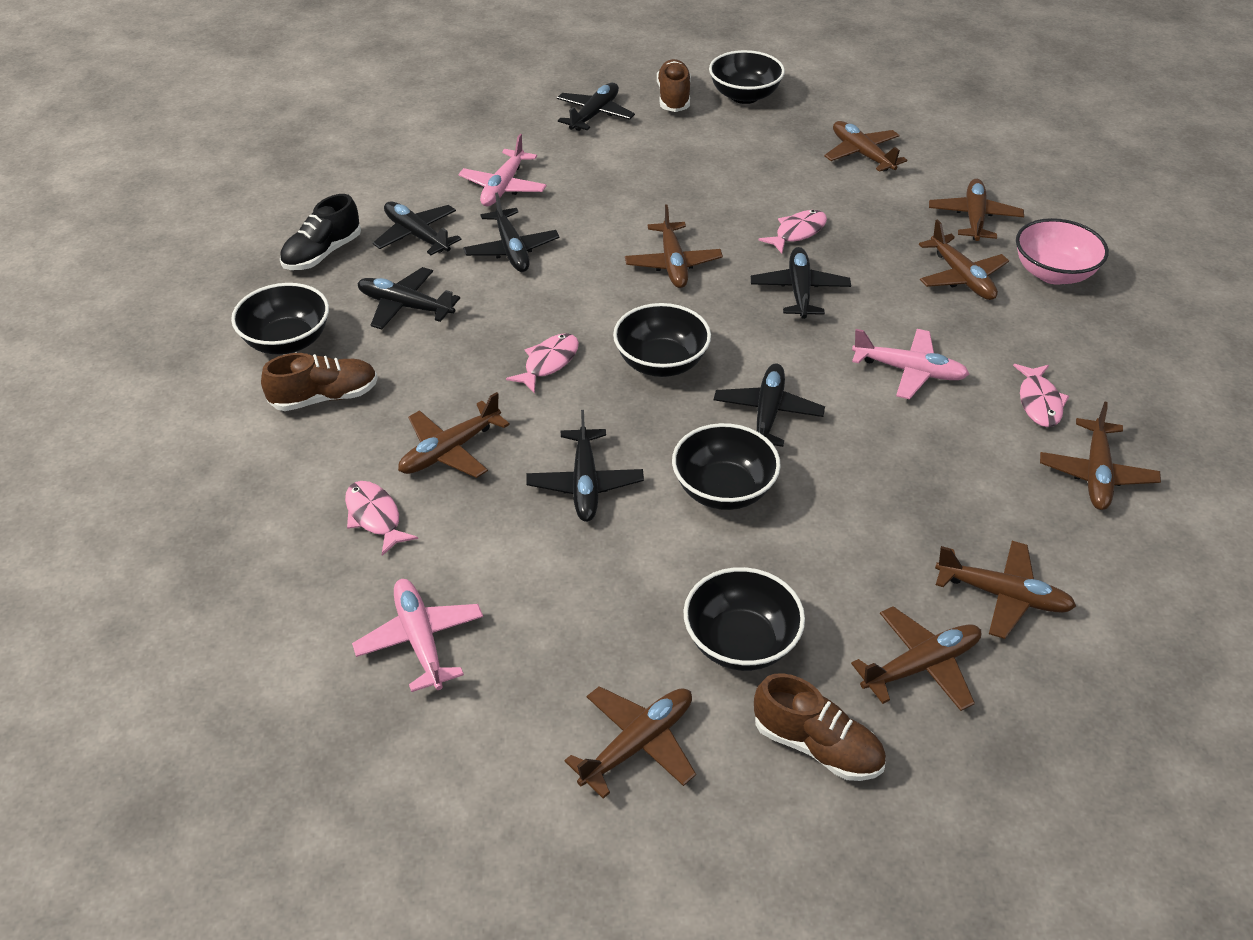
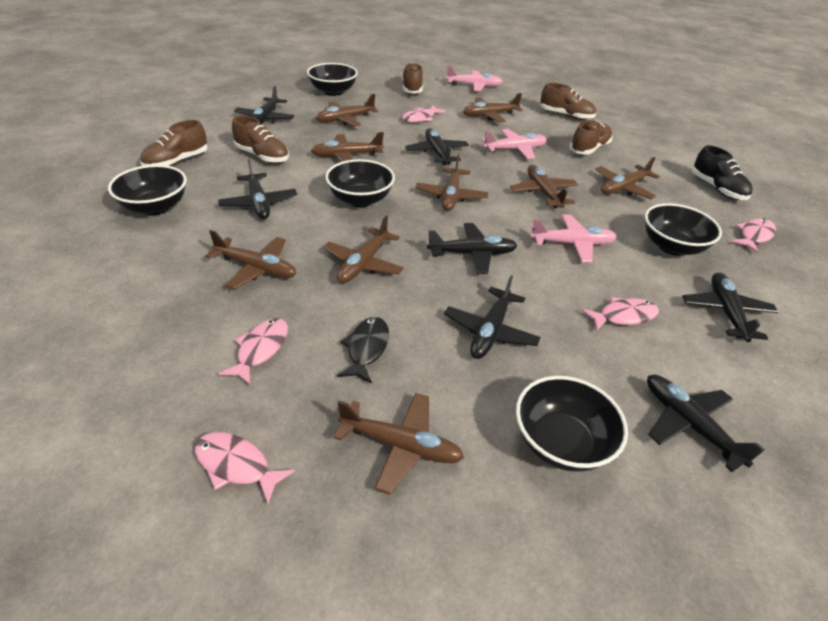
black fish: none = 0 -> [337,317,389,384] = 1
brown shoe: [261,353,378,411] [657,59,691,112] [754,673,886,781] = 3 -> [140,120,208,166] [232,116,289,163] [401,62,423,94] [540,83,596,120] [570,120,613,155] = 5
pink bowl: [1016,218,1109,285] = 1 -> none = 0
pink fish: [345,481,418,556] [506,333,579,393] [758,210,827,254] [1013,364,1069,427] = 4 -> [195,432,295,504] [218,318,288,385] [402,105,446,122] [581,297,659,331] [732,218,776,253] = 5

